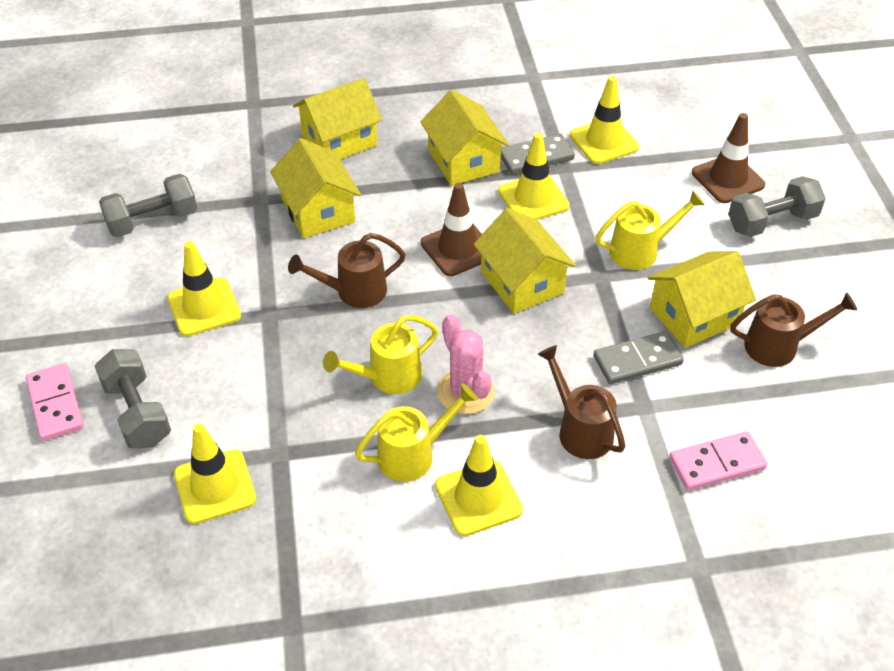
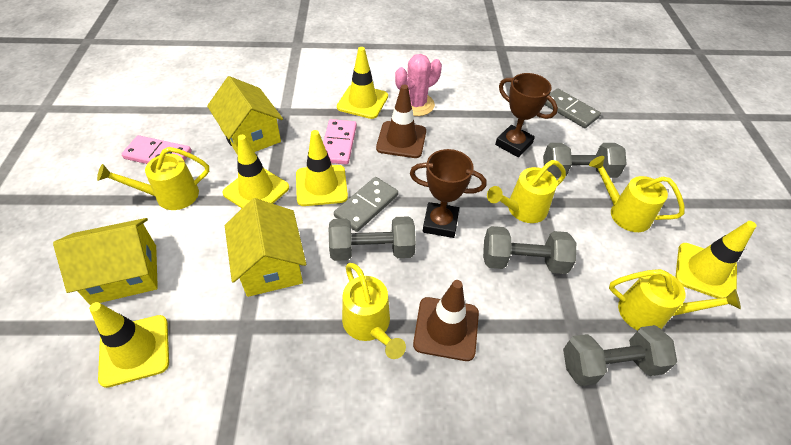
brown trophy: none = 0 -> [410,149,486,238] [495,73,558,157] = 2
brown watering can: [288,233,406,308] [537,345,625,459] [730,292,857,367] = 3 -> none = 0
grey dumbbell: [95,349,171,448] [99,174,198,237] [728,176,826,237] = 3 -> [329,216,416,261] [483,226,576,274] [543,143,626,178] [563,325,677,386] = 4
yellow house: [270,138,361,238] [293,78,382,159] [420,90,509,186] [473,208,576,314] [648,251,756,348] = 5 -> [53,218,158,305] [207,76,283,155] [225,198,306,297] = 3
yellow watering can: [323,315,438,394] [355,384,478,482] [596,191,705,270] = 3 -> [97,147,209,210] [342,263,406,359] [487,160,566,223] [589,156,685,232] [609,269,741,330] = 5

